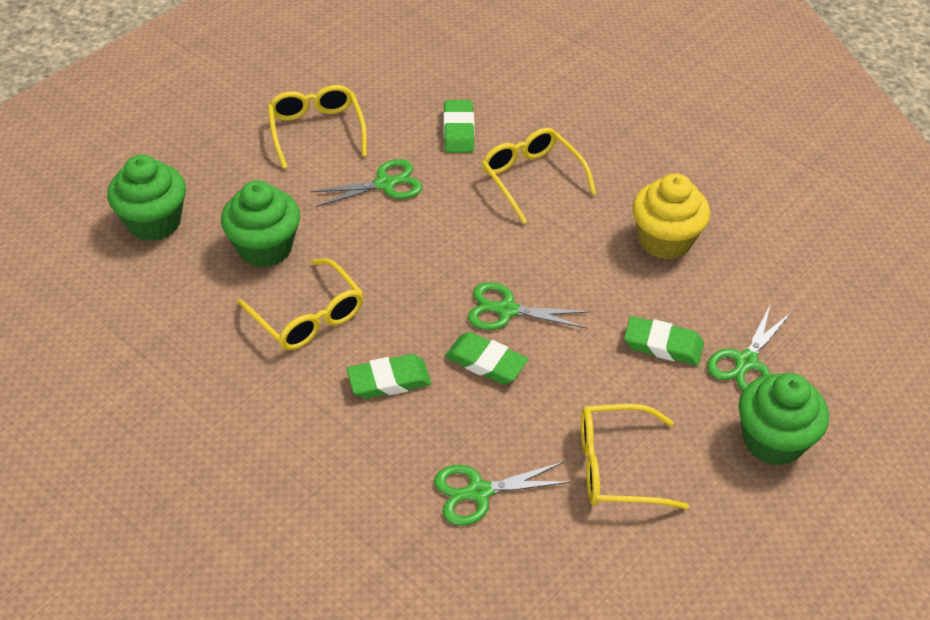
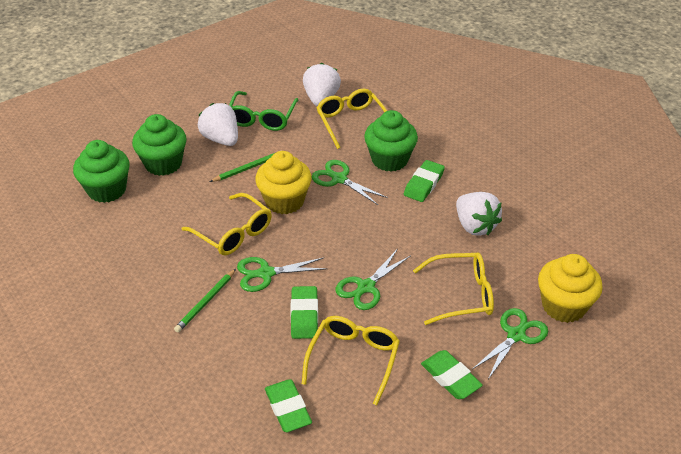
green glasses: none = 0 -> [229,91,299,131] = 1
green pencil: none = 0 -> [174,269,236,333] [210,152,276,182] = 2
white strawberry: none = 0 -> [198,103,238,146] [303,63,341,106] [456,192,502,236] = 3
yellow cupcake: [632,173,710,260] = 1 -> [255,151,312,214] [538,254,603,323] = 2

